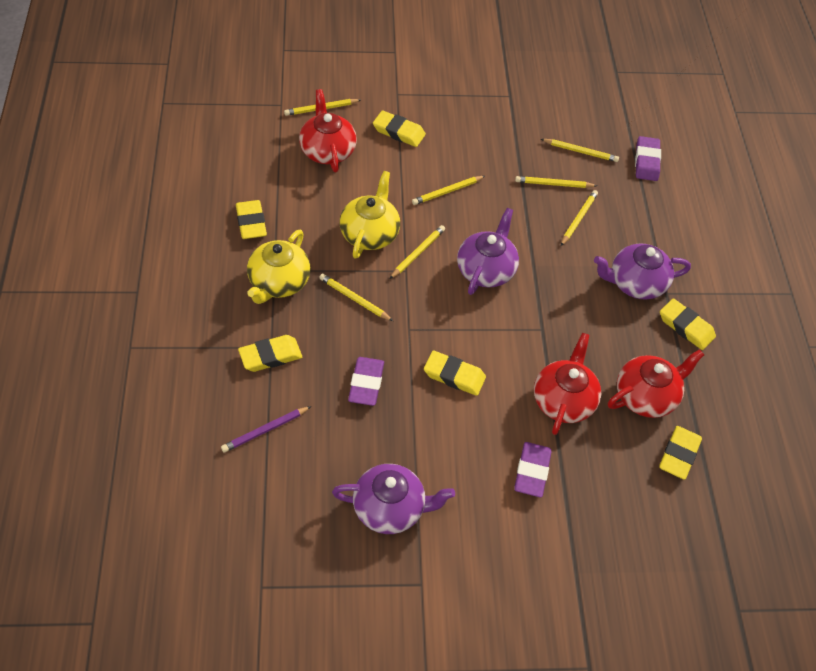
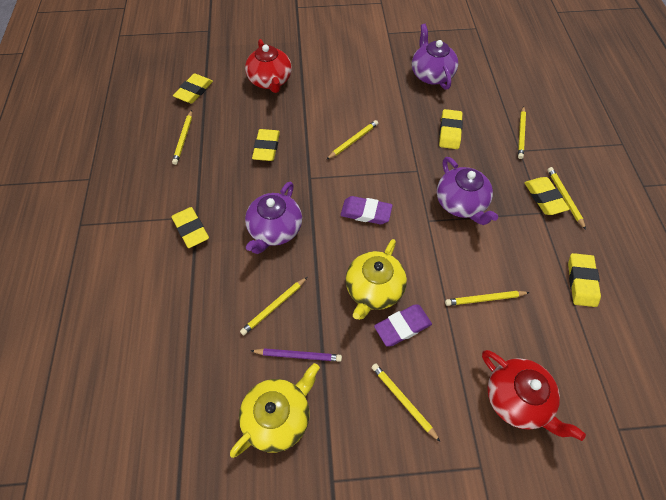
purple eraser: [348,357,384,406] [514,442,552,497] [635,136,661,181] = 3 -> [340,196,393,224] [374,304,432,347] = 2
red teapot: [299,89,357,173] [534,333,602,435] [608,349,704,418] = 3 -> [245,39,292,93] [482,350,586,441] = 2

